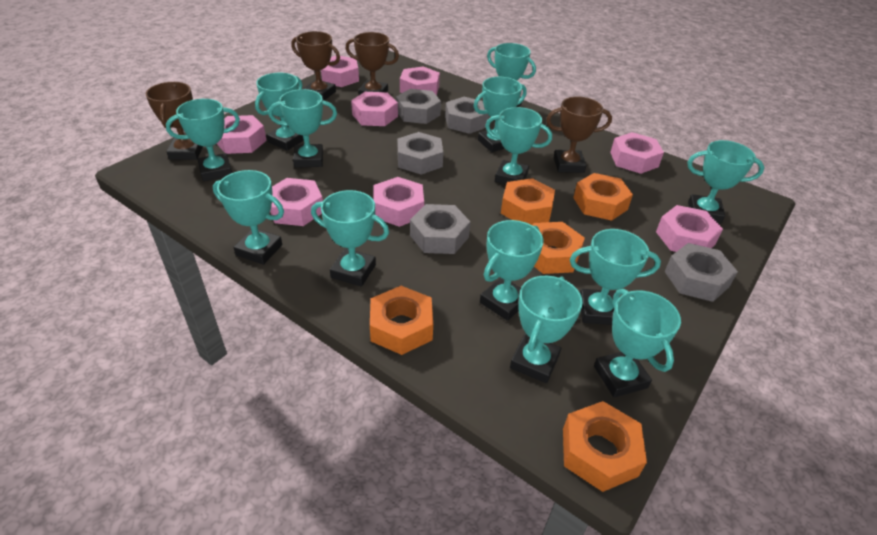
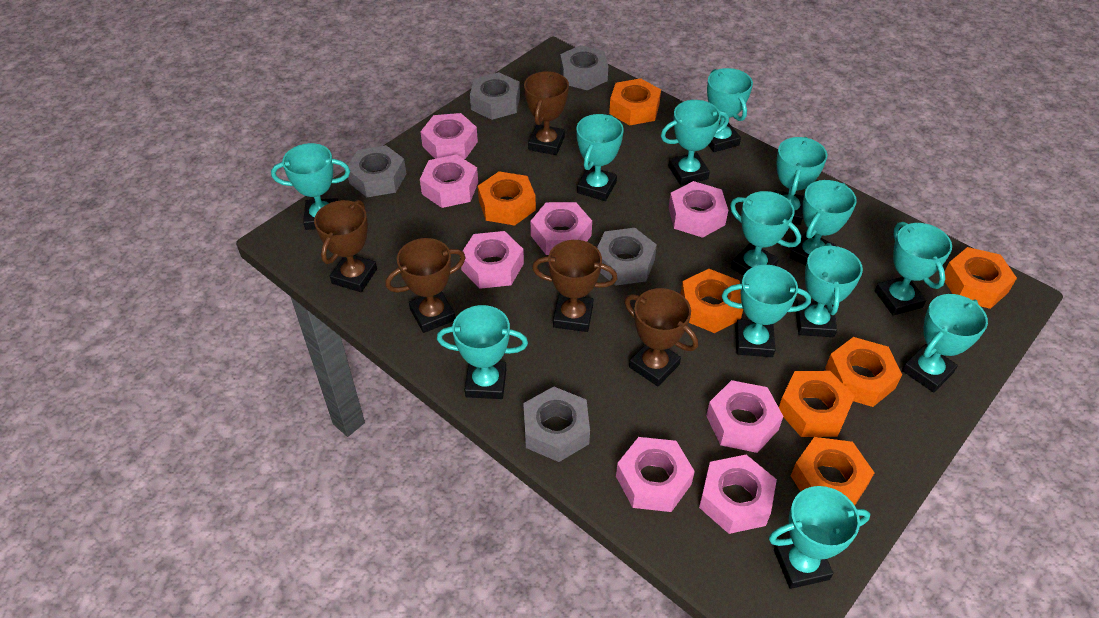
brown trophy: [146,82,203,160] [291,31,340,100] [345,32,399,95] [546,96,612,173] = 4 -> [314,200,377,292] [385,238,466,333] [524,71,569,155] [532,240,617,332] [625,288,698,386] = 5
orange nut: [370,286,433,355] [501,178,555,225] [532,222,585,274] [563,401,647,492] [573,173,633,221] = 5 -> [478,171,536,226] [609,78,661,125] [681,269,743,333] [779,371,855,437] [791,437,874,506] [825,337,902,407] [945,247,1017,309] = 7

